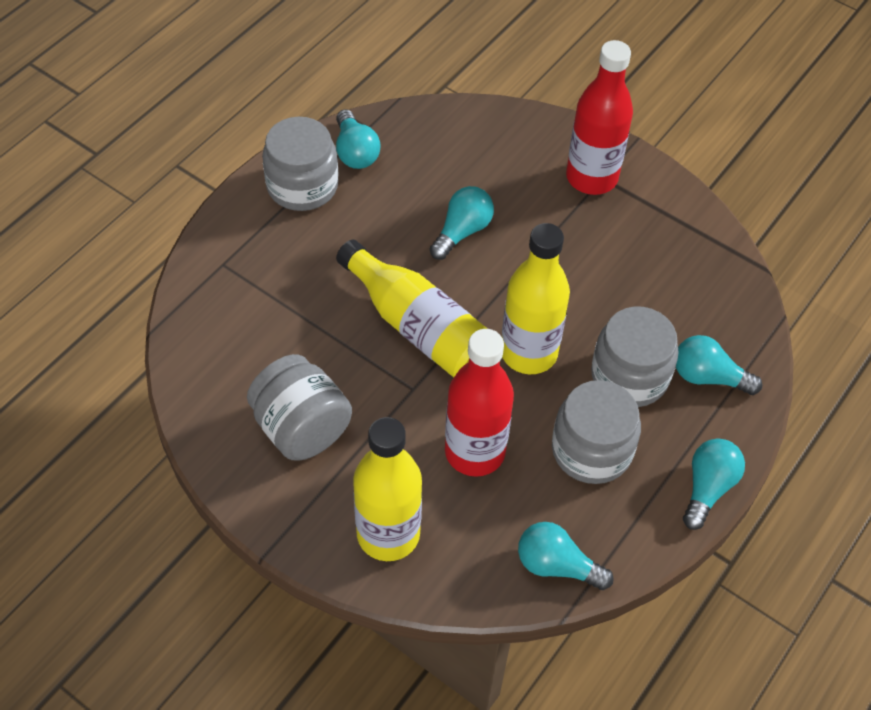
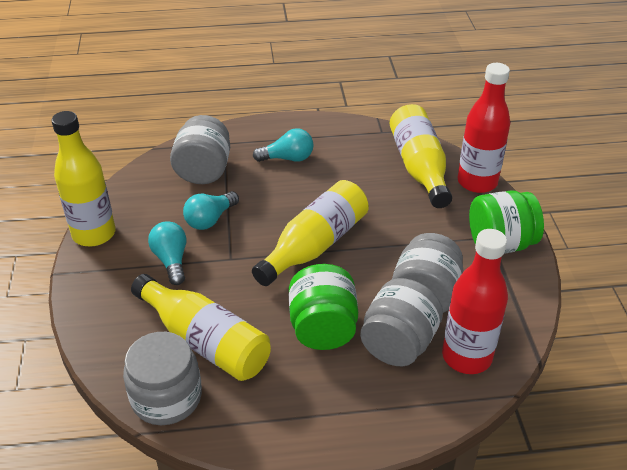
green jar: none = 0 -> [289,264,358,350] [469,191,544,254] = 2
turquoise light bulb: [336,109,381,169] [429,186,494,260] [518,522,614,590] [676,335,762,395] [683,439,745,530] = 5 -> [148,221,186,285] [183,191,239,230] [253,128,314,162] = 3
yellow bottle: [336,240,488,378] [353,417,422,561] [502,223,570,374] = 3 -> [51,111,116,247] [131,274,271,381] [252,180,369,286] [390,104,452,208] = 4

